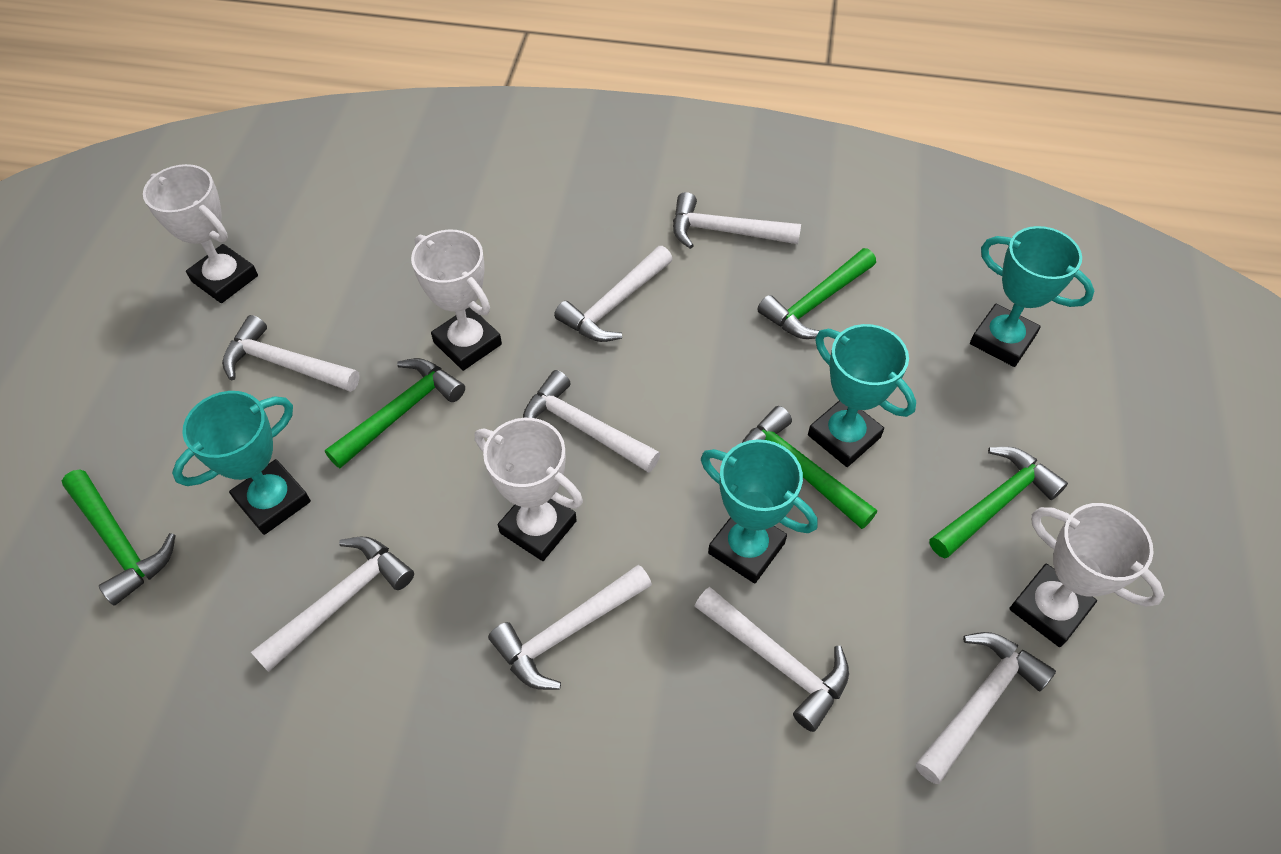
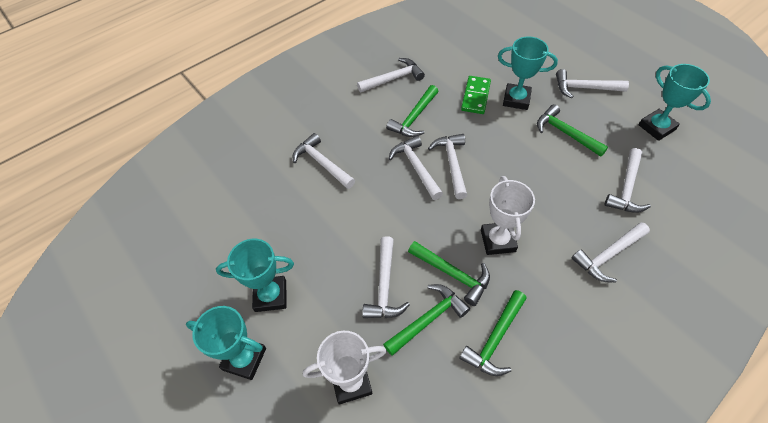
green domino: none = 0 -> [461,76,491,114] = 1
white trophy: [143,164,258,303] [411,230,502,371] [475,418,583,561] [1009,503,1164,647] = 4 -> [303,331,387,404] [481,176,535,255] = 2

